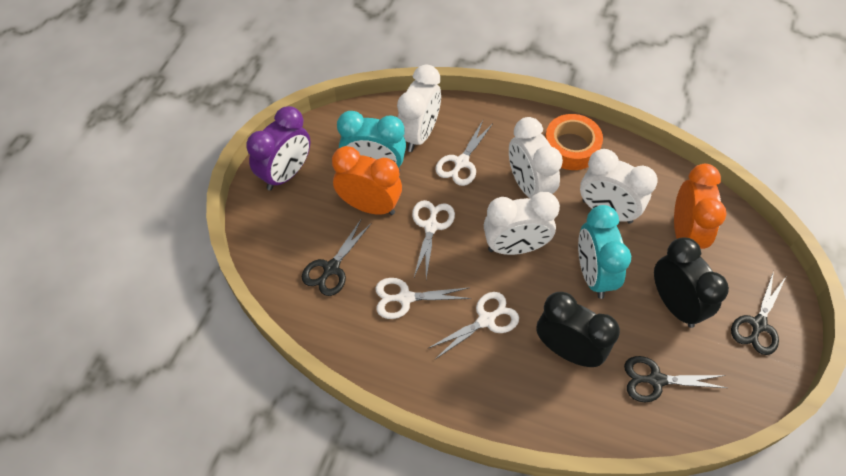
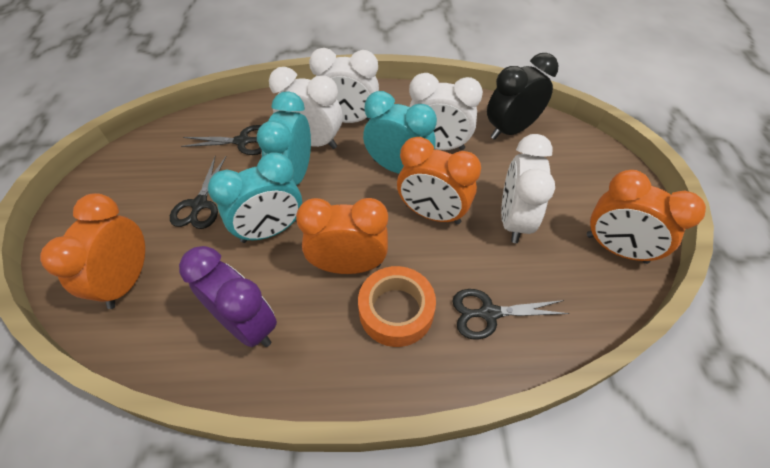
black clock: [536,292,620,367] [654,237,729,328] = 2 -> [487,53,558,140] = 1
orange clock: [332,146,402,215] [674,164,727,249] = 2 -> [40,193,145,309] [296,198,388,274] [397,137,481,224] [587,170,706,264] = 4
turquoise clock: [337,111,406,172] [578,205,631,299] = 2 -> [208,152,302,243] [257,91,311,185] [363,91,437,174] = 3
white scissors: [375,278,471,319] [412,200,455,278] [427,292,519,359] [435,120,493,186] = 4 -> none = 0

